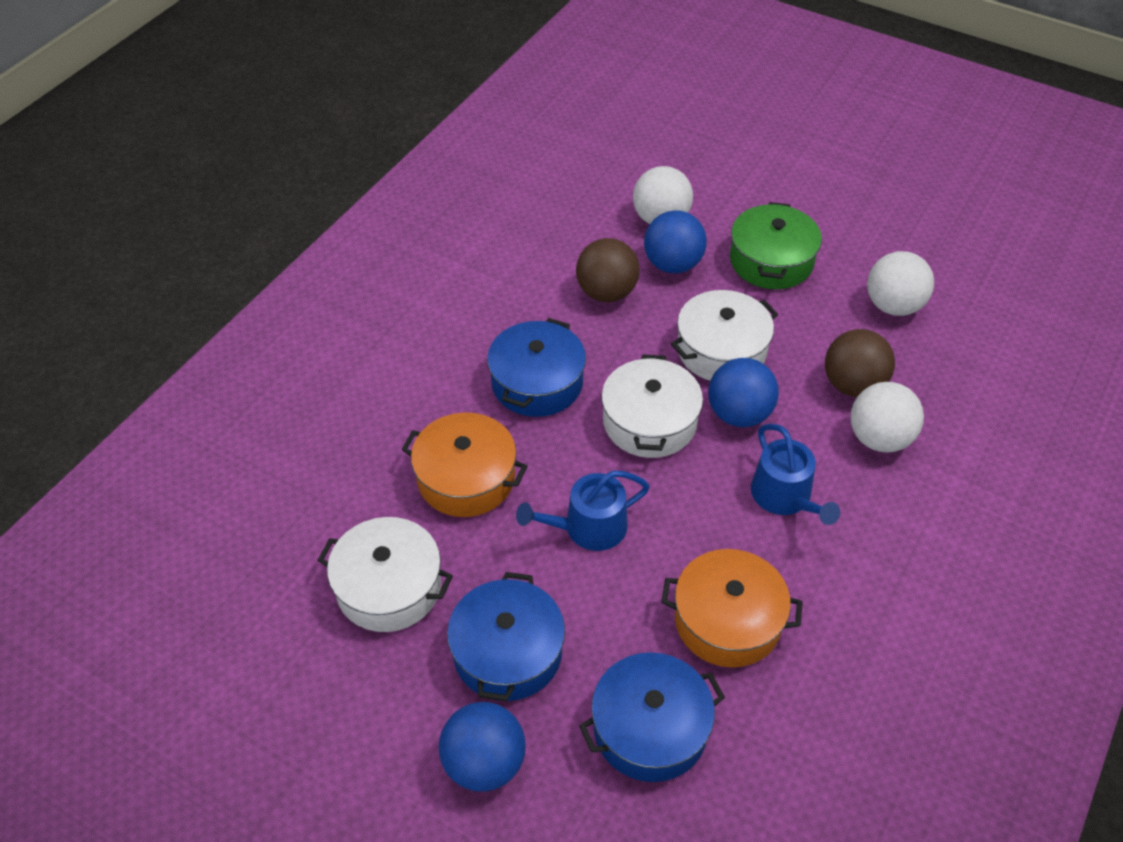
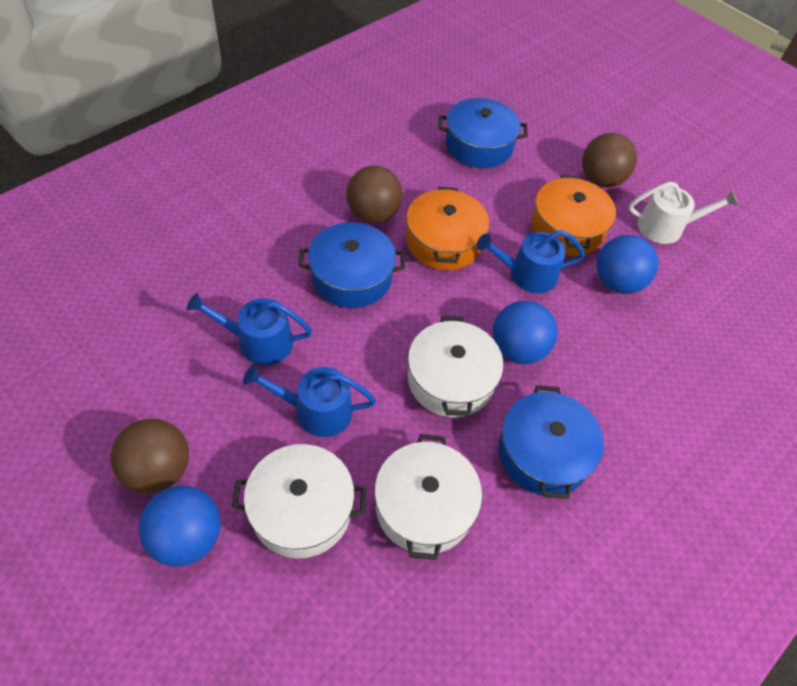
blue watering can: [516,471,650,551] [751,424,840,525] = 2 -> [187,293,312,365] [243,365,376,437] [477,230,585,293] = 3
brown ball: [576,238,640,302] [825,329,895,397] = 2 -> [110,419,189,494] [346,165,403,223] [582,133,637,187] = 3
green pot: [730,202,822,289] = 1 -> none = 0
white ball: [633,166,693,224] [851,382,924,453] [867,251,934,316] = 3 -> none = 0
white watering can: none = 0 -> [629,182,738,244] = 1

